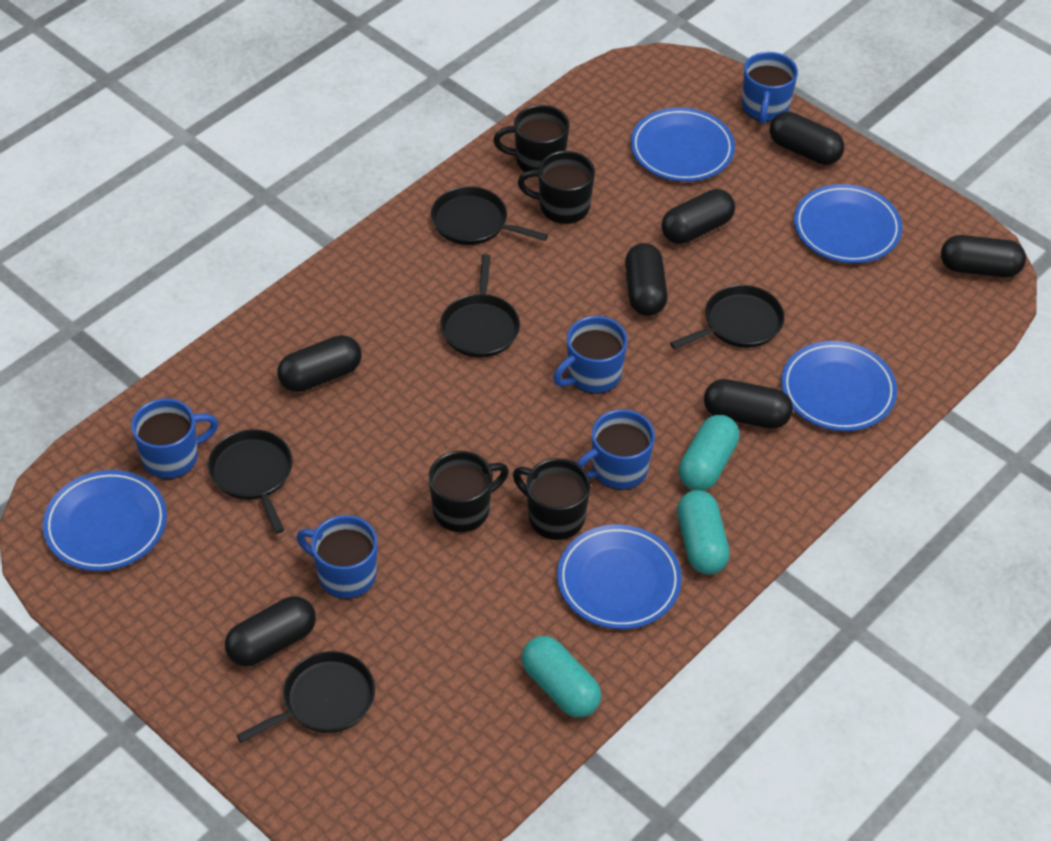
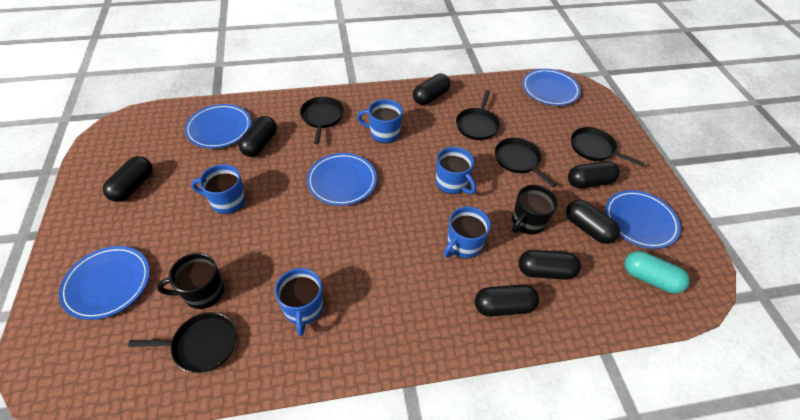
black mug: [429,451,509,533] [493,105,569,172] [513,458,591,540] [517,151,595,224] = 4 -> [157,253,224,309] [512,185,558,235] = 2
turquoise capsule: [521,636,601,718] [677,490,730,575] [679,415,739,491] = 3 -> [624,251,690,293] = 1

